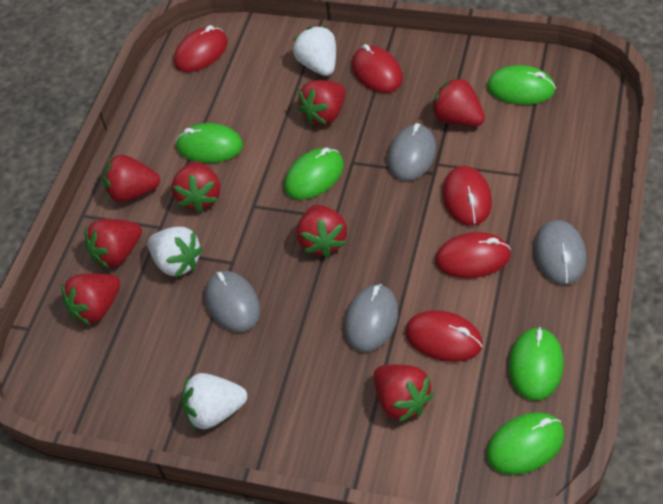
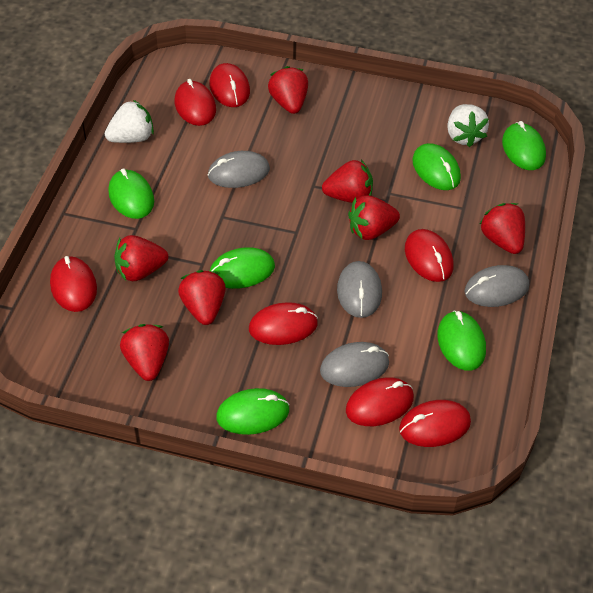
green mouse: [176,123,243,163] [284,148,344,200] [487,65,556,105] [487,412,564,475] [509,327,564,401] = 5 -> [108,168,154,219] [210,247,275,289] [216,388,290,435] [412,143,461,190] [437,310,486,371] [502,121,546,170] = 6
red mouse: [174,25,228,72] [352,44,403,93] [405,310,483,362] [435,232,511,278] [442,166,492,225] = 5 -> [50,256,97,312] [175,79,216,126] [209,63,250,107] [249,302,318,345] [346,377,414,426] [399,400,471,447] [405,229,454,282] = 7
red strawberry: [61,273,120,325] [85,219,142,268] [103,155,160,203] [172,162,220,212] [297,80,346,125] [297,205,347,257] [373,365,434,422] [431,76,485,126] = 8 -> [114,235,168,281] [120,324,169,381] [178,270,226,325] [268,66,308,114] [322,160,373,203] [348,195,400,240] [479,203,525,254] = 7
white strawberry: [148,227,203,277] [182,373,247,430] [293,26,336,76] = 3 -> [105,100,154,143] [447,104,489,147] = 2

